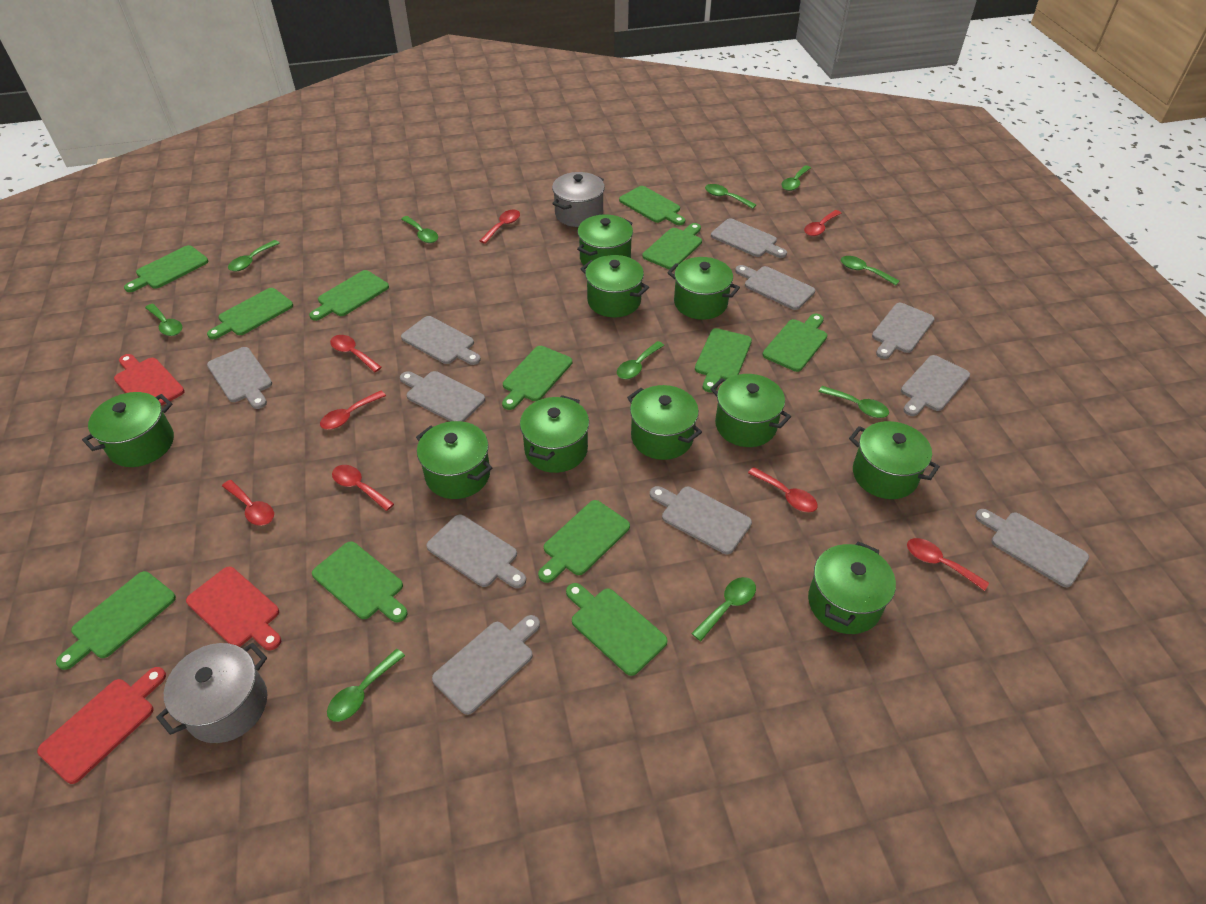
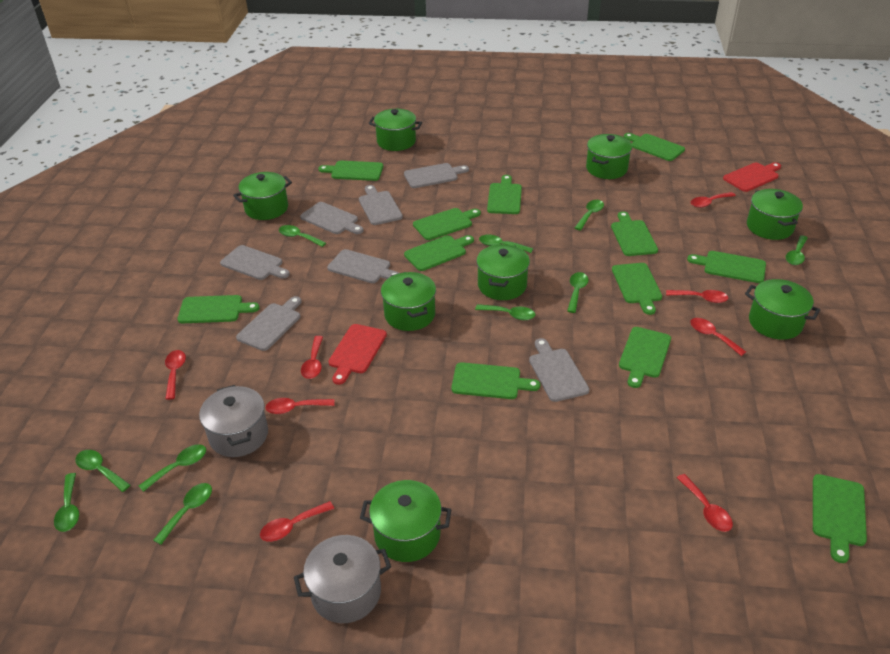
green pot: [82,392,174,467] [416,421,492,499] [520,395,589,473] [577,215,633,265] [581,255,649,317] [627,385,702,460] [667,257,740,320] [710,374,791,447] [808,541,896,634] [849,421,940,499] = 10 -> [233,172,292,220] [360,480,452,562] [368,109,422,151] [381,272,436,331] [476,244,530,300] [586,134,632,179] [745,279,820,340] [747,189,803,240] = 8
grey cutting board: [207,347,272,409] [400,371,485,422] [401,316,481,365] [426,515,526,588] [432,615,540,715] [650,486,752,554] [711,218,787,258] [735,265,815,310] [872,303,935,359] [901,355,970,416] [975,509,1089,587] = 11 -> [220,245,290,280] [236,296,302,351] [300,202,364,234] [327,249,399,283] [359,185,403,225] [404,163,469,188] [529,338,589,402] = 7
red cutting board: [37,667,166,784] [114,354,185,406] [186,567,281,651] = 3 -> [328,324,387,385] [723,162,781,192] = 2

